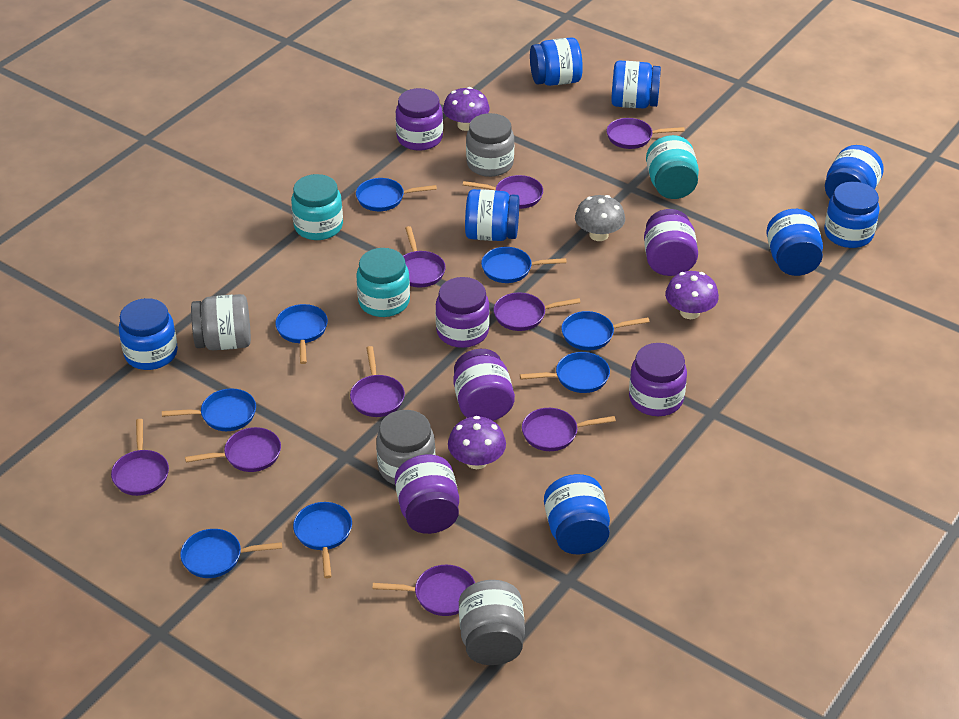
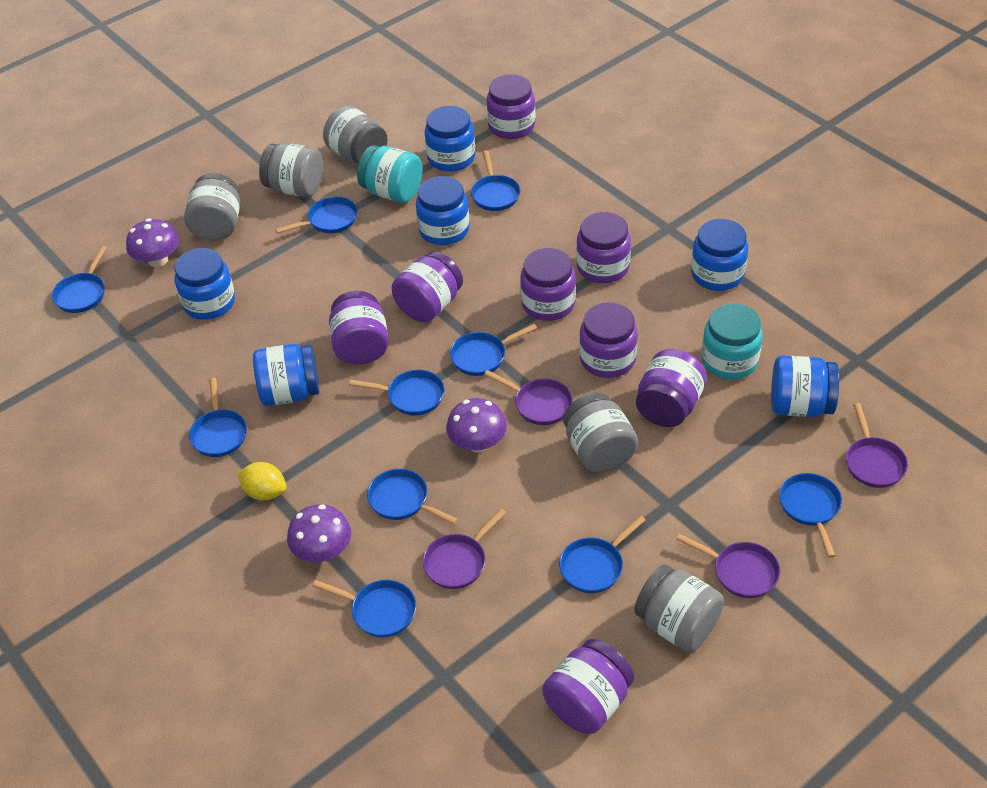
blue jar: [119,298,178,370] [465,189,519,241] [530,37,583,86] [544,474,610,555] [611,61,661,108] [766,209,823,276] [824,182,880,248] [825,145,884,199] = 8 -> [174,248,235,320] [253,344,319,406] [416,176,469,245] [425,106,475,172] [691,219,748,291] [771,356,839,417] = 6
blue pan: [162,388,256,431] [180,529,282,578] [275,304,328,364] [293,502,352,578] [356,178,437,211] [481,247,567,283] [520,352,610,393] [561,311,650,351] = 8 -> [52,246,107,313] [189,378,247,457] [276,197,357,233] [312,580,416,638] [349,370,444,415] [367,469,458,525] [450,324,537,376] [471,151,520,211] [559,515,645,593] [779,473,842,558] = 10
grey jar: [191,294,251,350] [376,410,435,485] [459,580,525,665] [466,113,514,177] = 4 -> [184,173,240,241] [259,143,323,197] [323,106,388,164] [563,393,638,473] [634,564,724,652] = 5
grey mushroom: [575,195,625,241] = 1 -> none = 0
purple jar: [395,455,459,534] [396,88,443,151] [435,277,490,348] [453,349,515,421] [629,343,687,416] [644,209,698,276] = 6 -> [329,291,389,365] [391,251,463,322] [487,74,535,139] [520,248,576,321] [542,639,634,734] [576,212,631,283] [579,302,638,378] [636,349,707,427] = 8
purple pan: [111,419,169,496] [185,427,281,472] [350,346,405,417] [373,565,475,616] [403,226,446,287] [463,175,543,209] [494,293,581,331] [522,408,616,451] [606,118,685,149] = 9 -> [422,509,506,589] [484,370,573,425] [676,534,780,598] [846,403,908,488] = 4
turquoise jar: [291,174,343,240] [356,248,410,317] [646,135,699,199] = 3 -> [357,145,423,203] [702,303,763,380] = 2
yellow lemon: none = 0 -> [237,462,287,501] = 1

